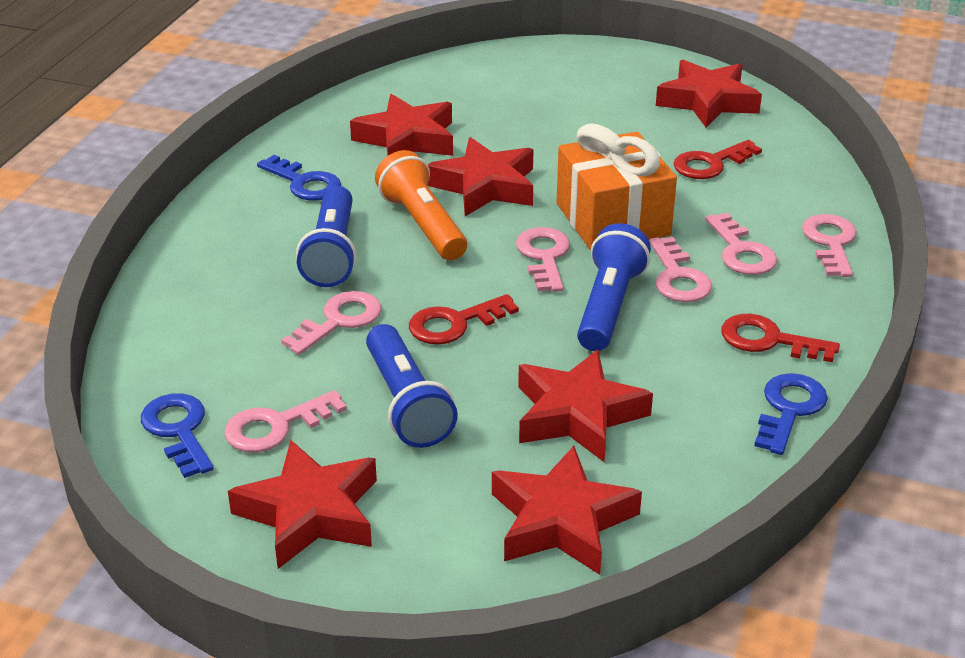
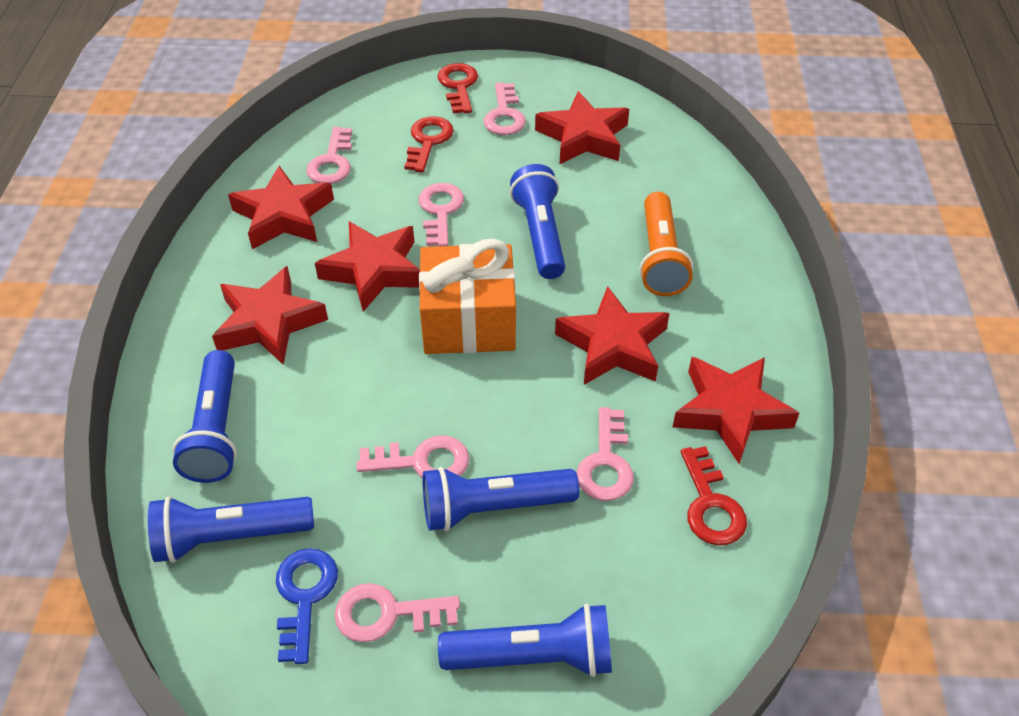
blue flashlight: [296,186,357,287] [366,324,458,448] [577,223,651,351] = 3 -> [148,497,314,563] [172,350,237,483] [423,467,579,531] [438,603,612,677] [510,164,565,279] = 5
blue key: [141,393,214,478] [257,155,341,201] [754,373,828,455] = 3 -> [276,548,338,664] = 1

